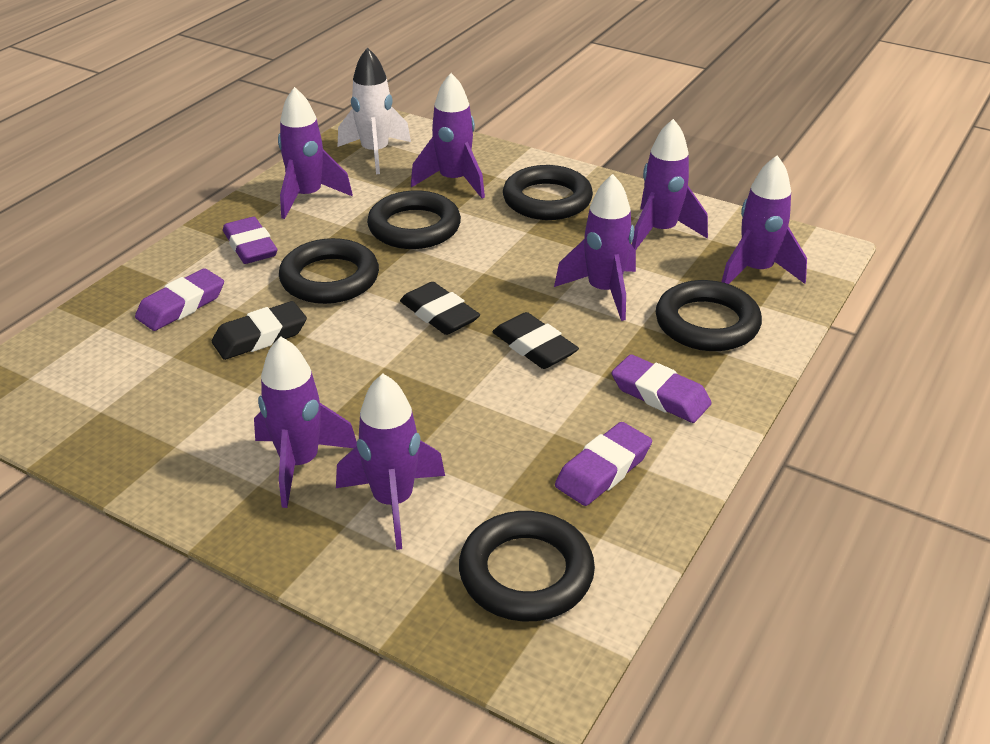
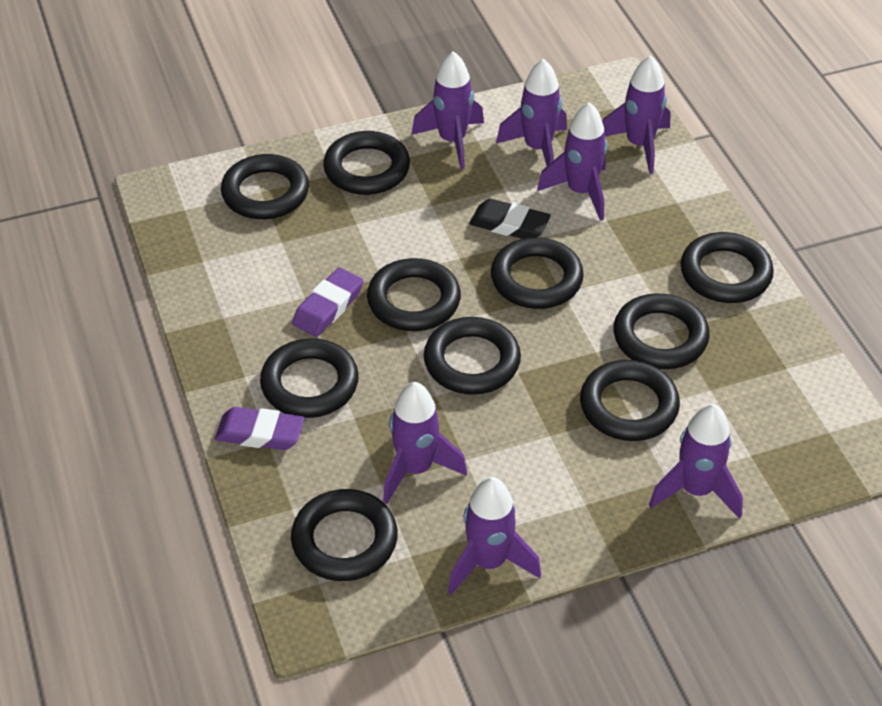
black eraser: [212,301,307,360] [400,282,480,335] [493,312,579,369] = 3 -> [469,199,551,239] = 1
black ring: [279,238,379,304] [367,190,461,249] [459,511,595,621] [503,165,593,220] [656,280,762,351] = 5 -> [221,154,309,219] [260,338,359,418] [291,489,398,581] [323,131,410,195] [367,258,461,331] [424,317,521,395] [491,237,584,309] [580,360,680,441] [613,293,710,369] [680,232,774,303] = 10
purple eraser: [135,268,224,331] [223,217,277,264] [555,422,652,506] [611,354,712,423] = 4 -> [215,407,304,450] [292,267,363,337] = 2
white rocket: [338,47,411,174] = 1 -> none = 0

